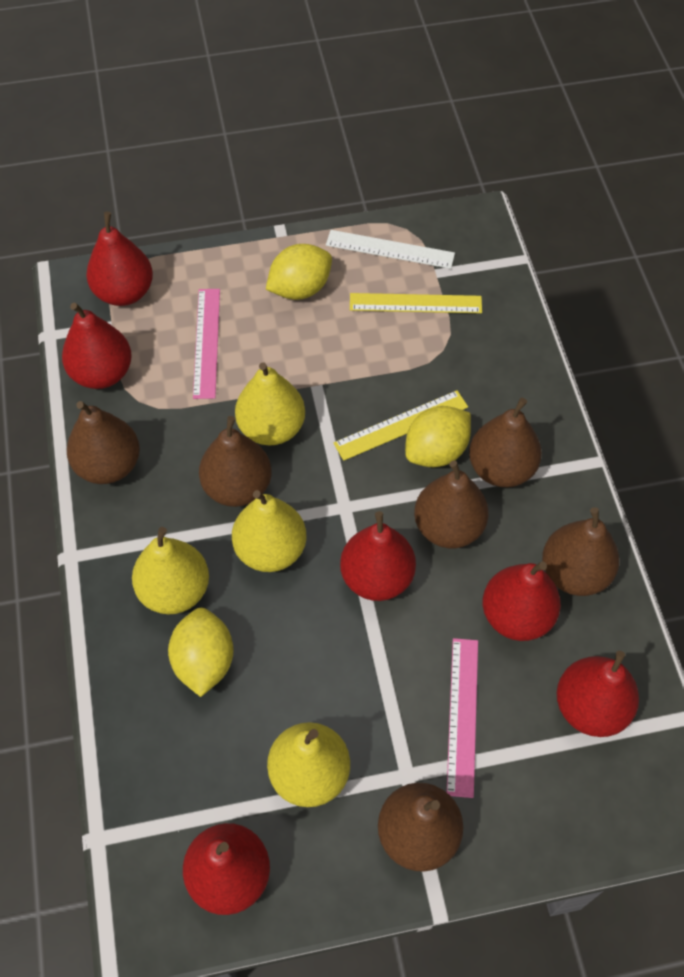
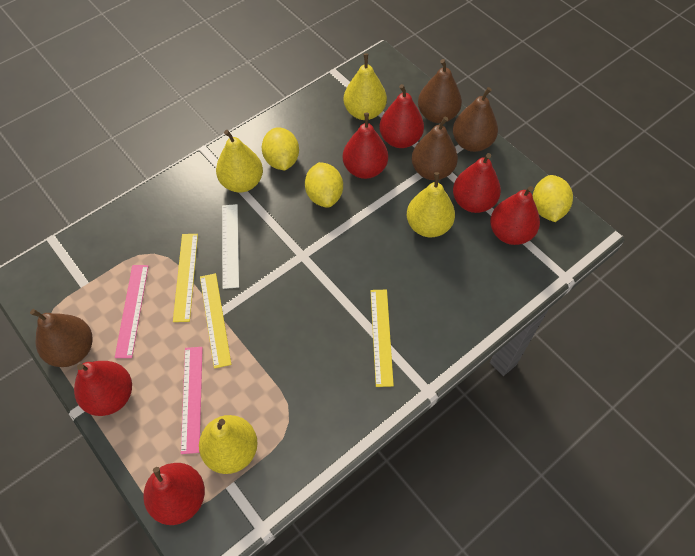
brown pear: [67,401,140,484] [199,416,272,507] [378,783,463,872] [414,460,489,548] [469,398,542,487] [542,507,619,596] = 6 -> [30,309,92,367] [412,117,458,180] [418,59,462,123] [453,87,498,152] = 4
yellow ruler: [333,390,468,461] [350,293,482,313] = 2 -> [173,234,198,322] [200,273,232,369] [370,290,394,387] = 3

